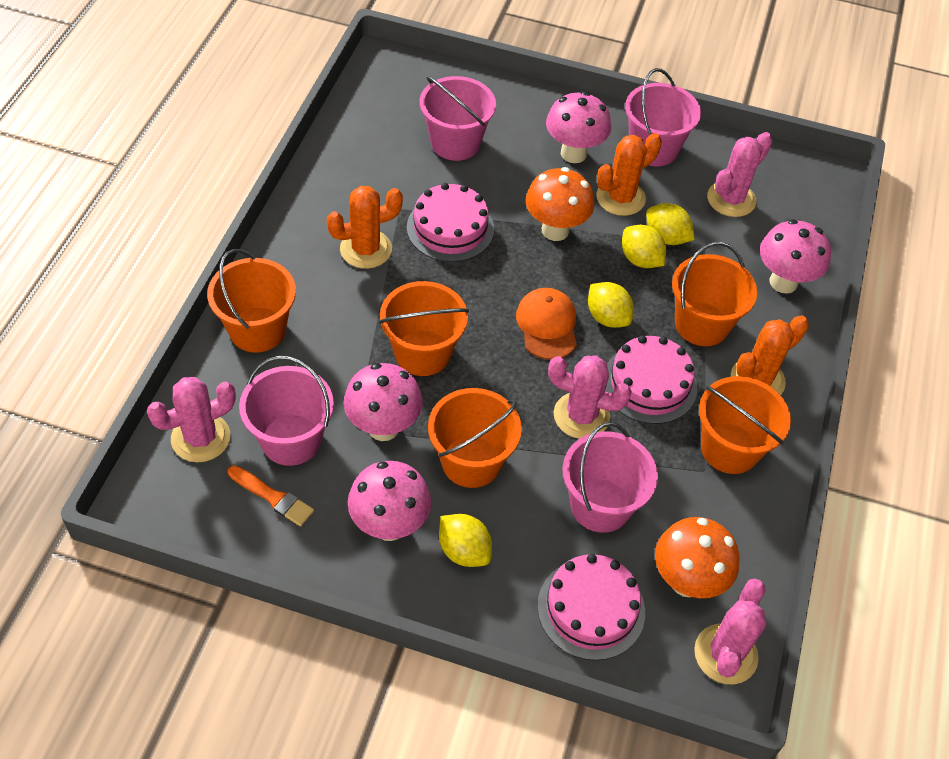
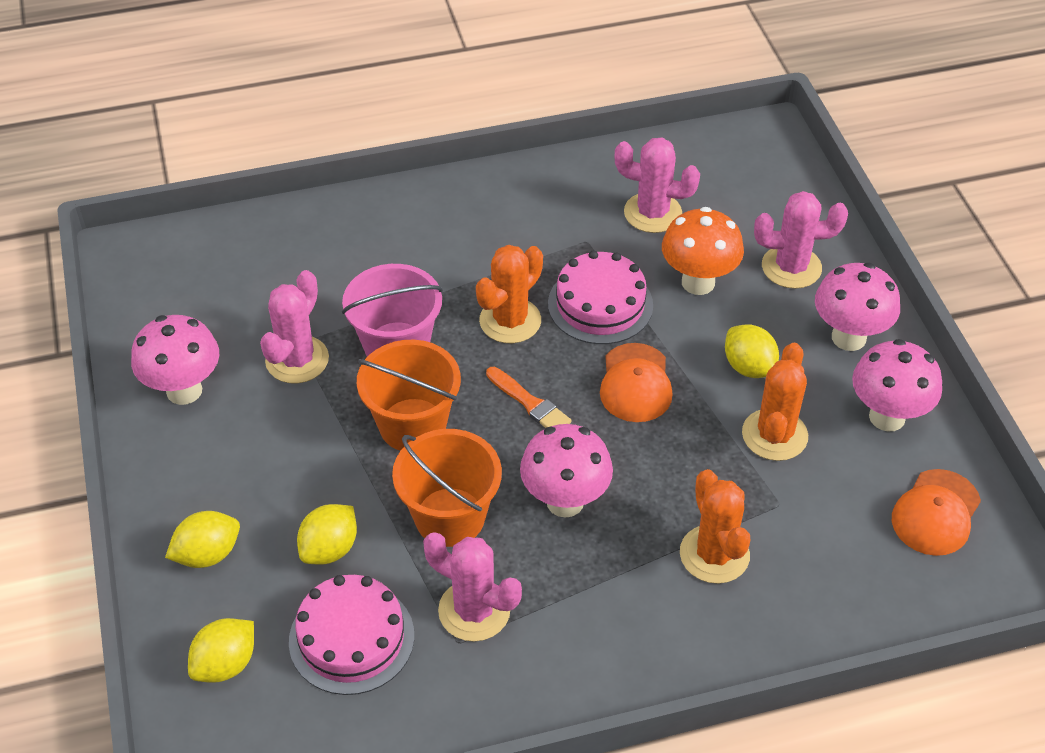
orange bucket: [207,249,296,353] [379,281,469,376] [428,388,522,488] [672,242,757,346] [699,376,791,474] = 5 -> [357,340,461,451] [392,429,502,547] = 2
orange cap: [516,288,577,360] = 1 -> [600,343,673,422] [892,469,981,556] = 2
orange mushroom: [526,167,594,241] [655,517,740,598] = 2 -> [662,207,744,295] = 1
pink bucket: [239,356,334,466] [420,76,496,161] [562,422,658,533] [625,68,701,166] = 4 -> [342,264,443,357] = 1
pink cake: [407,183,494,262] [537,554,645,661] [605,336,698,424] = 3 -> [289,575,414,695] [548,251,653,344] = 2

